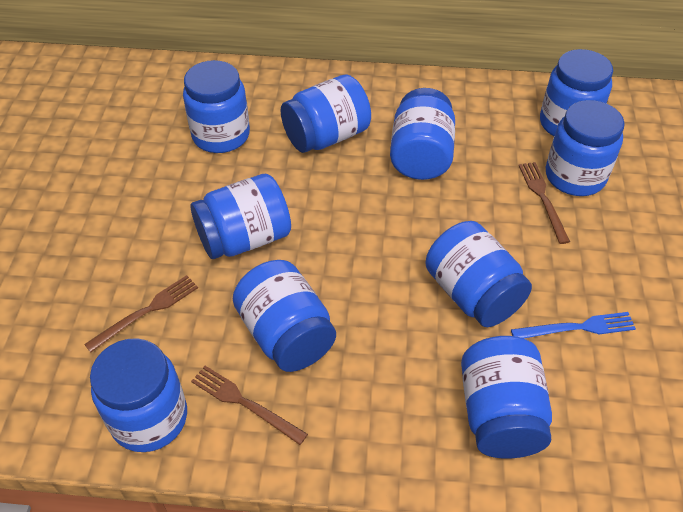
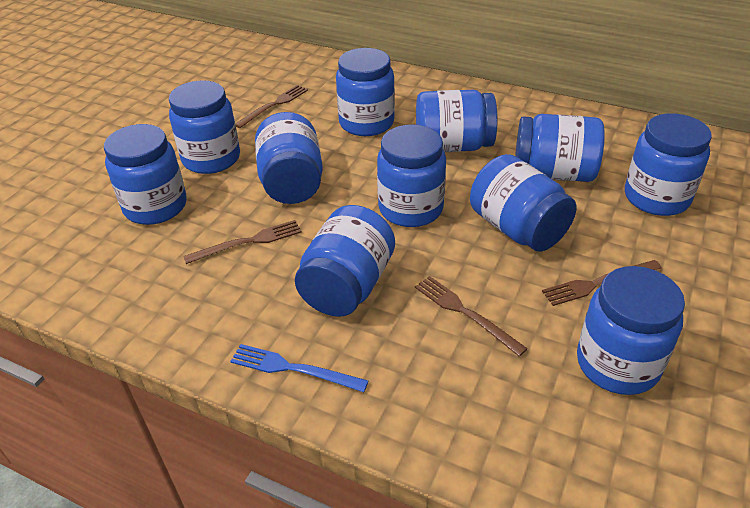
blue jar: [90,338,187,452] [183,60,250,153] [190,174,291,259] [233,260,336,372] [281,74,371,153] [390,88,455,180] [425,221,532,327] [461,336,552,458] [540,49,613,136] [546,100,625,196] = 10 -> [104,124,187,225] [169,80,240,174] [255,112,323,204] [295,205,395,317] [336,48,395,136] [377,125,446,227] [416,90,497,152] [470,154,576,251] [515,114,605,182] [577,266,685,395] [625,113,712,216] = 11
brown fork: [84,275,198,352] [191,366,308,445] [518,162,570,244] = 3 -> [183,220,302,264] [235,85,308,128] [415,276,528,356] [542,260,662,306] = 4

